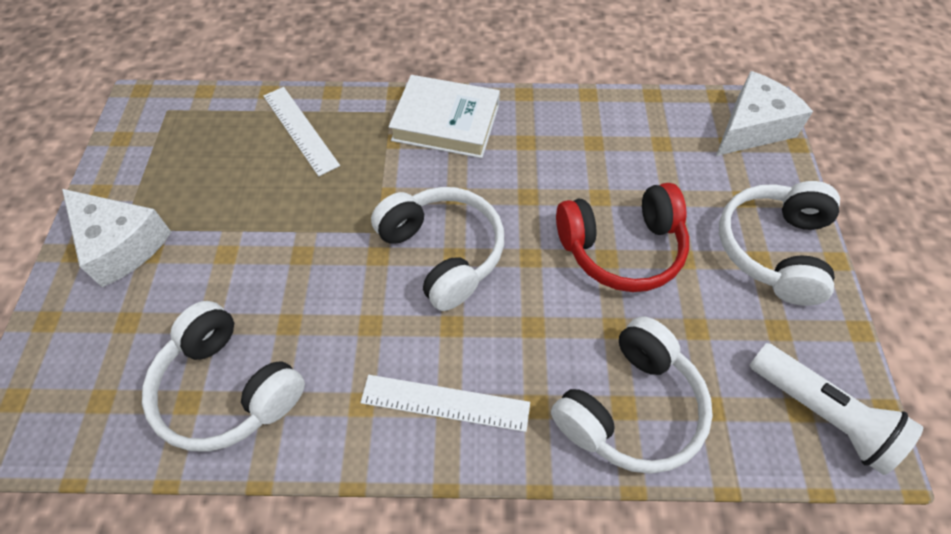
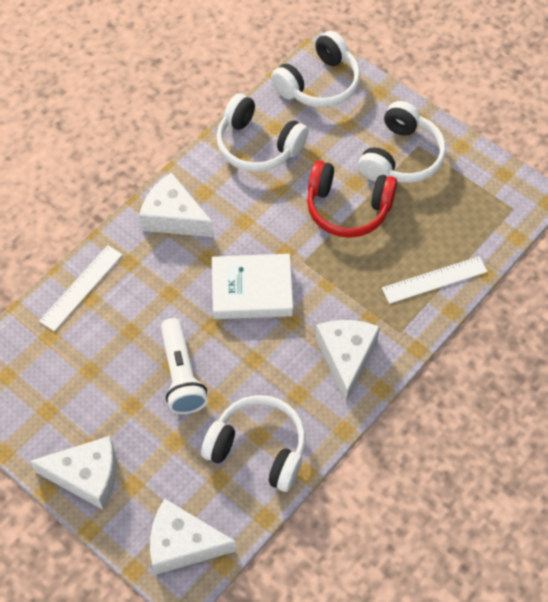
white cheese: [62,189,171,287] [716,71,813,156] = 2 -> [30,436,116,510] [139,172,214,237] [150,499,237,575] [316,320,380,403] = 4

